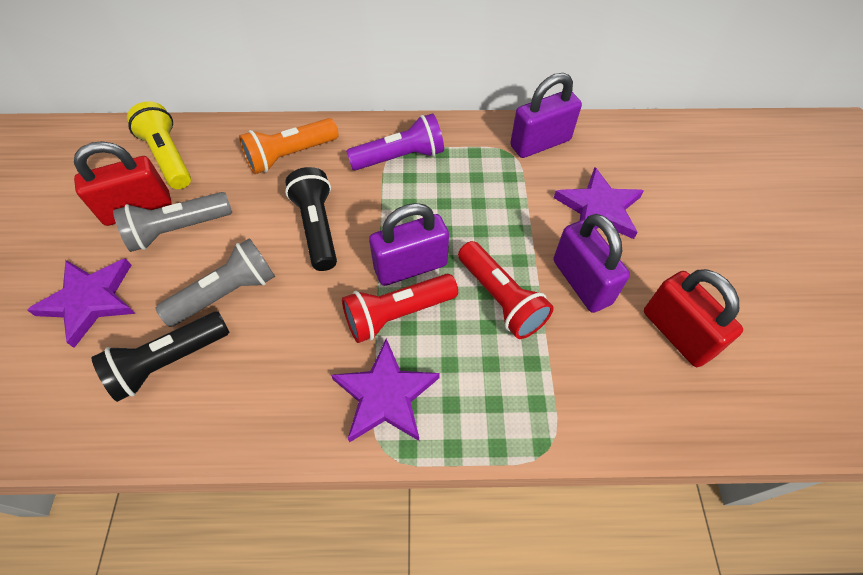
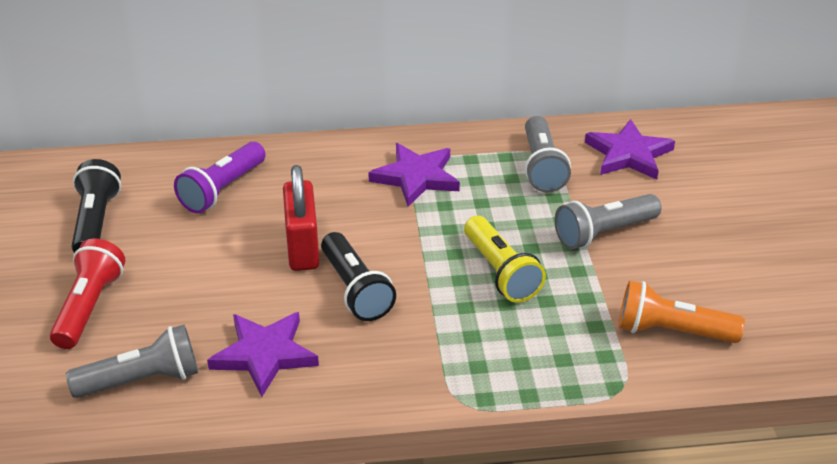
grey flashlight: [113,192,232,252] [156,238,275,327] = 2 -> [66,325,198,398] [525,116,571,193] [555,194,661,250] = 3
purple padlock: [369,203,449,286] [510,73,582,158] [553,214,630,313] = 3 -> none = 0
red flashlight: [342,274,458,343] [458,241,554,339] = 2 -> [50,239,126,349] = 1
red padlock: [74,141,172,226] [644,269,743,367] = 2 -> [283,165,320,271] = 1

